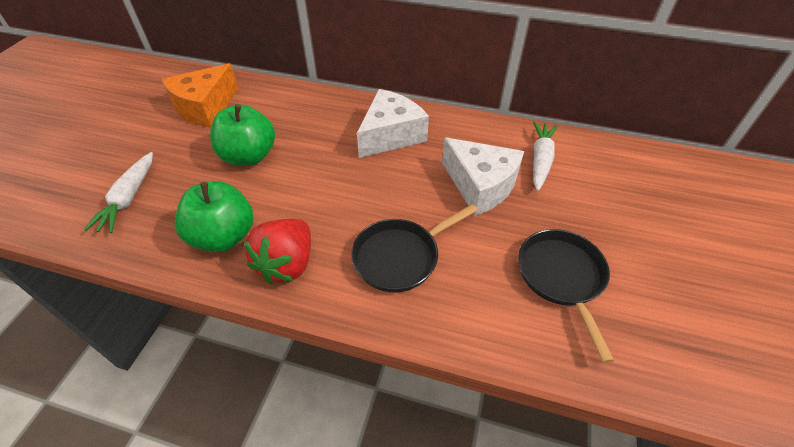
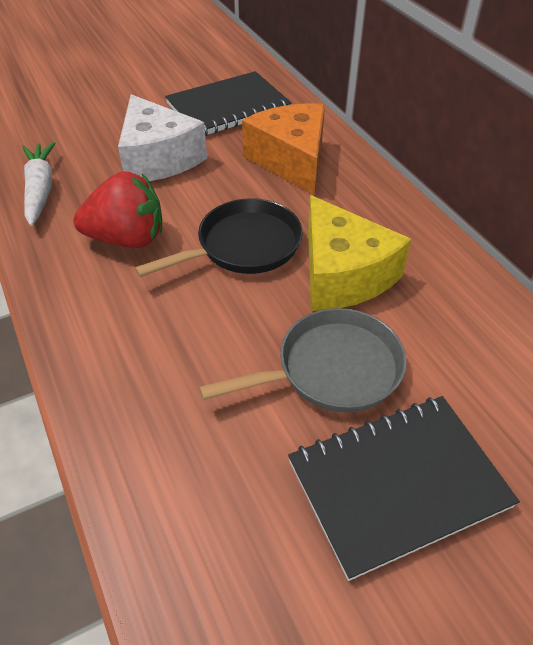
black notebook: none = 0 -> [165,71,292,136] [288,396,520,581] = 2
black pan: [351,204,478,292] [518,229,614,363] = 2 -> [135,198,303,277] = 1
green apple: [175,181,253,252] [210,104,275,166] = 2 -> none = 0
grey pan: none = 0 -> [199,308,406,412] = 1
white carrot: [83,152,153,233] [533,121,558,191] = 2 -> [22,142,55,226] = 1
white cheese: [357,89,429,158] [442,137,524,216] = 2 -> [118,94,207,181] = 1
yellow cheese: none = 0 -> [308,195,411,311] = 1

